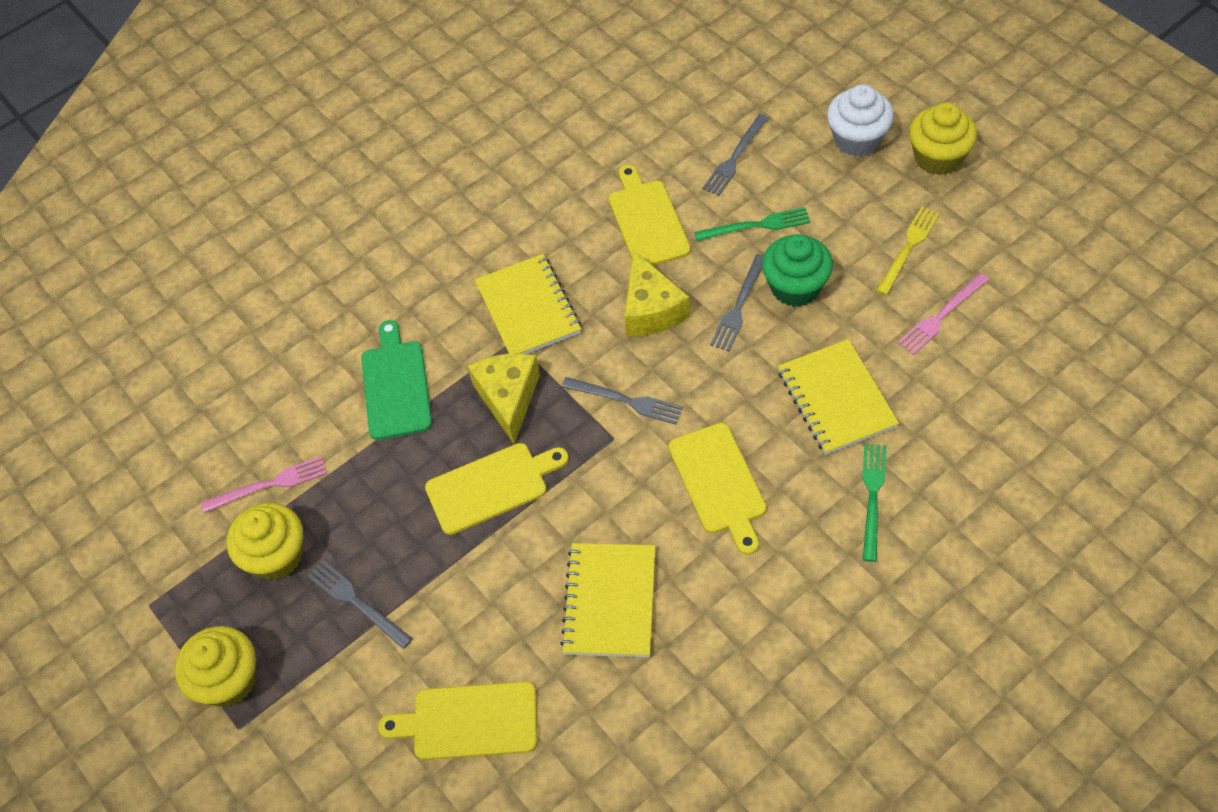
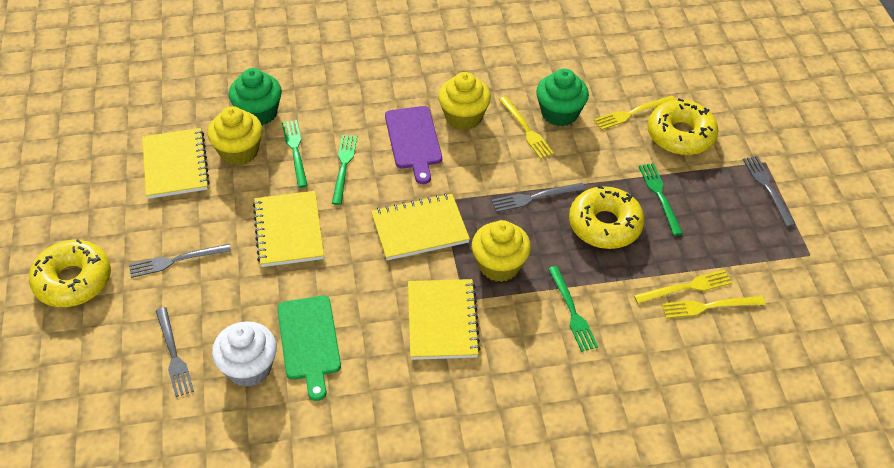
green cupcake: [762,234,833,307] = 1 -> [229,68,282,126] [536,69,589,126] = 2
green fork: [694,207,811,241] [862,444,886,562] = 2 -> [282,120,308,188] [332,135,357,205] [548,266,598,352] [639,163,683,236] = 4
pink fork: [201,456,327,513] [898,272,989,355] = 2 -> none = 0
purple cutting board: none = 0 -> [385,106,442,184] = 1
yellow cheese: [467,353,540,444] [624,250,690,336] = 2 -> none = 0
yellow cutting board: [378,681,537,760] [425,443,569,535] [609,165,691,266] [668,423,767,555] = 4 -> none = 0
yellow donut: none = 0 -> [29,239,111,307] [569,186,644,249] [648,99,718,155] = 3
yellow fork: [876,207,940,295] = 1 -> [499,96,554,159] [594,96,676,130] [634,270,732,304] [662,296,765,318] = 4
yellow notebook: [475,254,581,354] [560,543,656,657] [778,339,899,455] = 3 -> [142,128,210,199] [253,191,324,267] [371,194,470,260] [408,279,481,360] = 4

